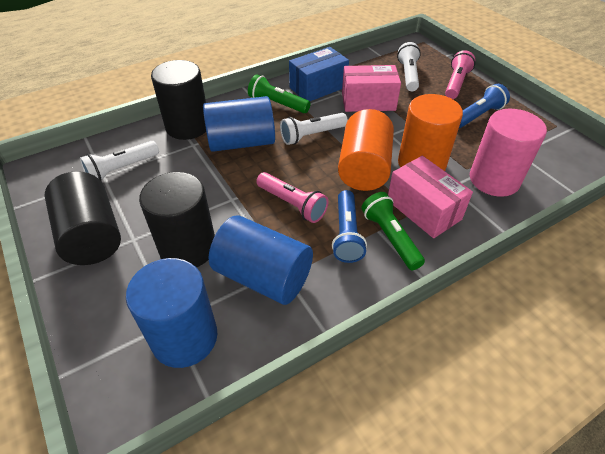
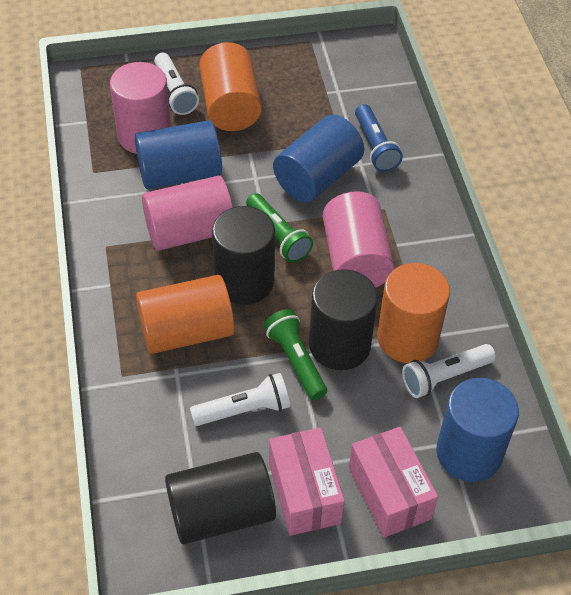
blue box: [289,47,349,101] = 1 -> none = 0
blue flashlight: [332,190,367,263] [459,84,510,128] = 2 -> [355,104,403,172] = 1
orange cylinder: [338,109,394,191] [398,94,463,171] = 2 -> [136,275,235,354] [199,42,262,131] [377,263,450,363] = 3
pink cylinder: [470,109,547,197] = 1 -> [110,62,171,154] [142,176,233,251] [323,191,395,288] = 3
pink flashlight: [256,172,328,223] [445,50,476,99] = 2 -> none = 0

